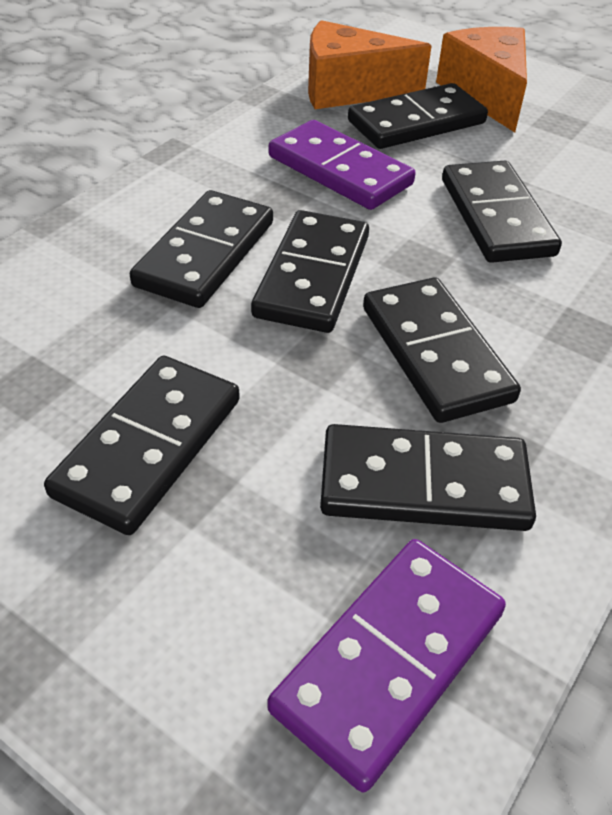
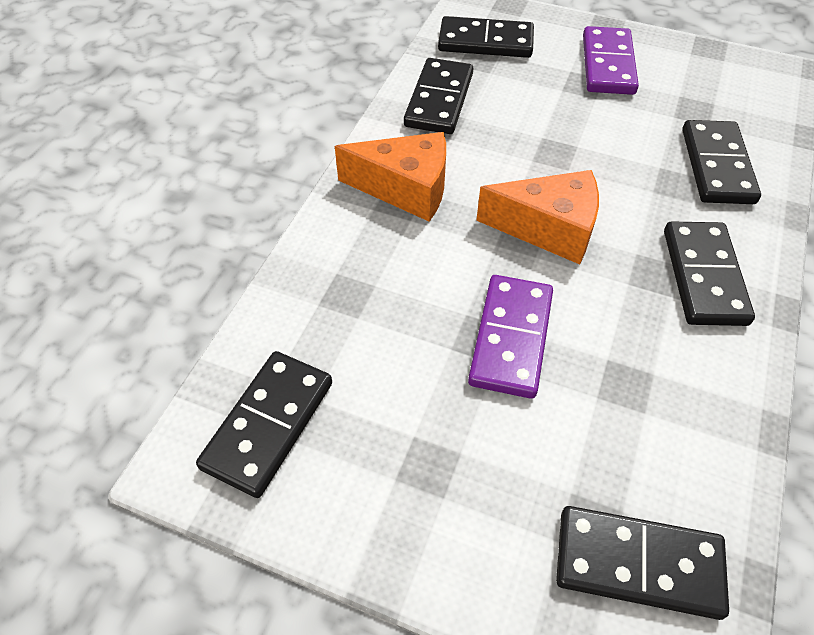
black domino: [44,356,240,535] [130,190,273,308] [251,210,369,333] [320,424,536,531] [348,83,488,149] [363,277,521,423] [442,161,562,263] = 7 -> [196,351,332,498] [404,58,473,134] [438,16,534,58] [556,506,729,620] [664,221,755,326] [682,120,761,204] = 6

